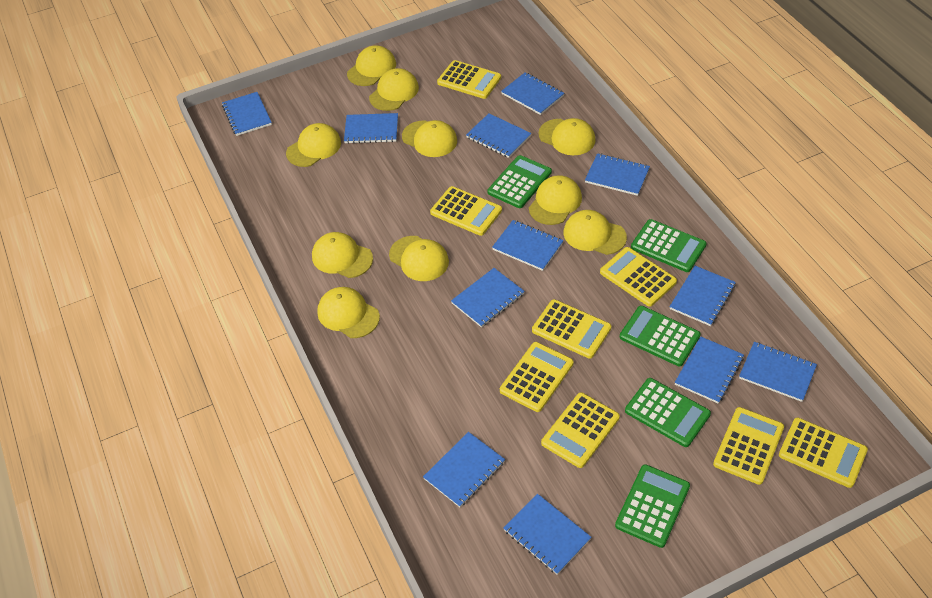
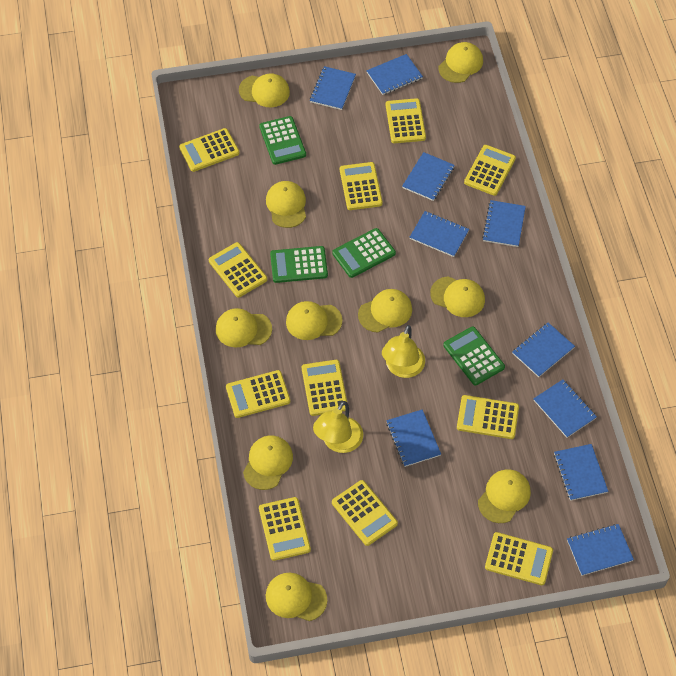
blue notebook: [222,92,272,136] [344,113,398,144] [423,432,505,507] [451,268,525,327] [466,113,531,158] [492,220,563,271] [501,72,564,115] [504,494,591,575] [585,153,650,196] [669,266,736,326] [675,337,744,404] [739,342,817,402] = 12 -> [310,66,356,110] [366,54,423,95] [386,409,441,467] [402,152,455,201] [410,211,469,257] [482,200,526,247] [512,323,575,377] [534,379,597,438] [554,444,608,501] [567,524,634,576] = 10
green calculator: [488,155,552,208] [615,464,690,548] [620,306,701,366] [625,378,711,447] [631,219,707,272] = 5 -> [259,116,306,165] [270,246,328,283] [332,228,396,278] [443,327,505,385] = 4
yellow calculator: [430,186,502,236] [437,60,501,99] [500,342,573,412] [532,299,611,359] [541,392,620,468] [600,247,677,307] [713,407,784,485] [779,418,868,488] = 8 -> [179,128,240,172] [209,242,267,298] [226,370,290,418] [259,497,311,561] [302,360,347,416] [332,480,398,546] [340,162,383,210] [386,98,426,143] [457,395,519,439] [464,145,516,196] [485,532,553,585] = 11
yellow lamp: none = 0 -> [313,401,363,453] [382,325,425,378] = 2

